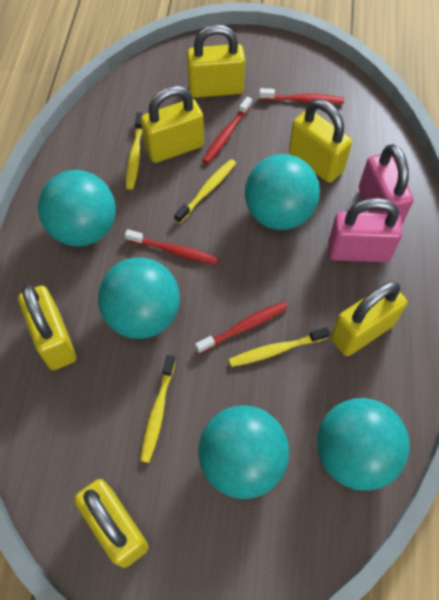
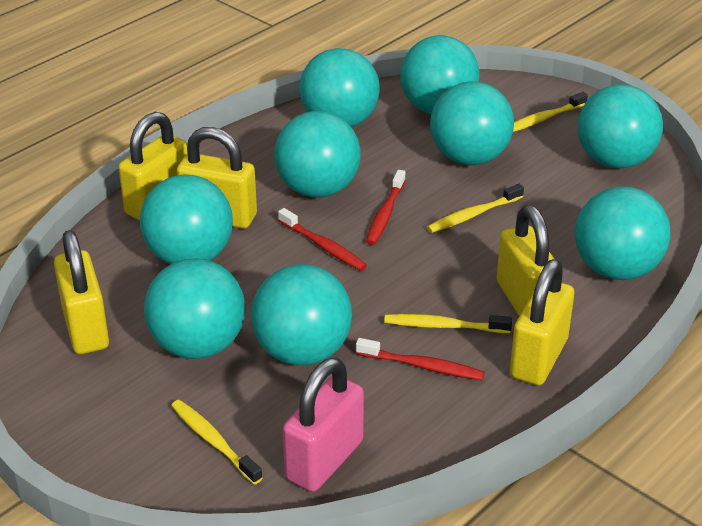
pink padlock: [328,198,403,262] [359,144,414,224] = 2 -> [283,357,364,492] = 1
red toothbrush: [125,229,219,265] [195,302,288,354] [202,97,252,164] [259,88,344,104] = 4 -> [278,208,367,271] [356,338,484,380] [366,170,406,245] = 3
turquoise ball: [38,170,116,246] [98,258,180,339] [198,405,289,499] [245,154,320,230] [317,398,410,491] = 5 -> [140,174,233,264] [144,258,245,359] [251,264,352,365] [274,111,361,198] [299,48,380,127] [400,35,479,114] [430,81,514,165] [575,186,670,280] [578,84,663,168] = 9
yellow padlock: [18,284,77,370] [74,479,149,568] [141,85,204,163] [187,24,245,98] [289,99,352,183] [330,281,407,356] = 6 -> [54,230,109,354] [118,112,188,220] [177,127,257,229] [497,205,554,316] [510,259,574,385] = 5

